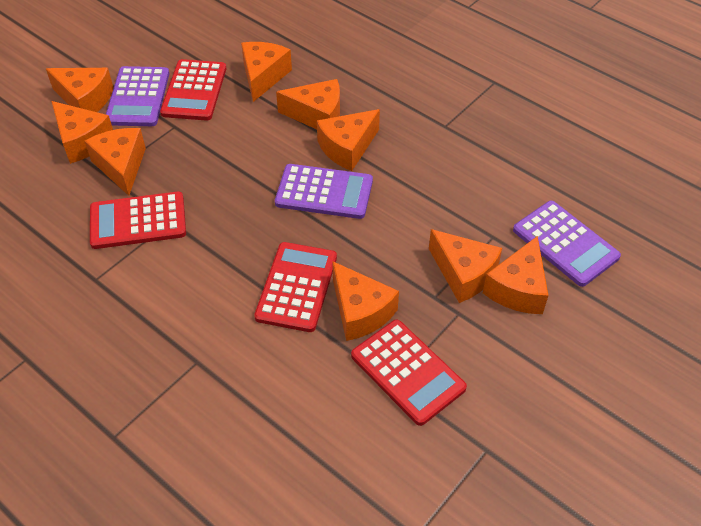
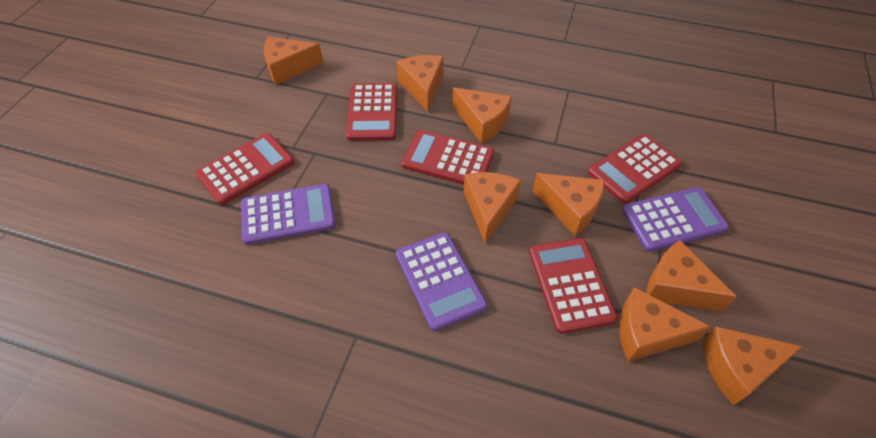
orange cheese: [46,68,113,112] [52,101,113,164] [85,128,146,196] [241,42,292,102] [276,79,340,129] [317,109,380,171] [332,261,399,341] [429,229,502,303] [483,236,549,314] = 9 -> [264,37,323,85] [397,55,444,112] [453,87,512,143] [464,172,521,244] [533,173,605,236] [619,287,711,362] [646,240,737,312] [702,327,803,405] = 8
red calculator: [90,191,186,249] [160,59,226,121] [254,242,337,332] [351,320,467,426] = 4 -> [196,133,294,205] [346,83,398,141] [402,130,494,184] [529,238,618,334] [588,134,682,204] = 5

